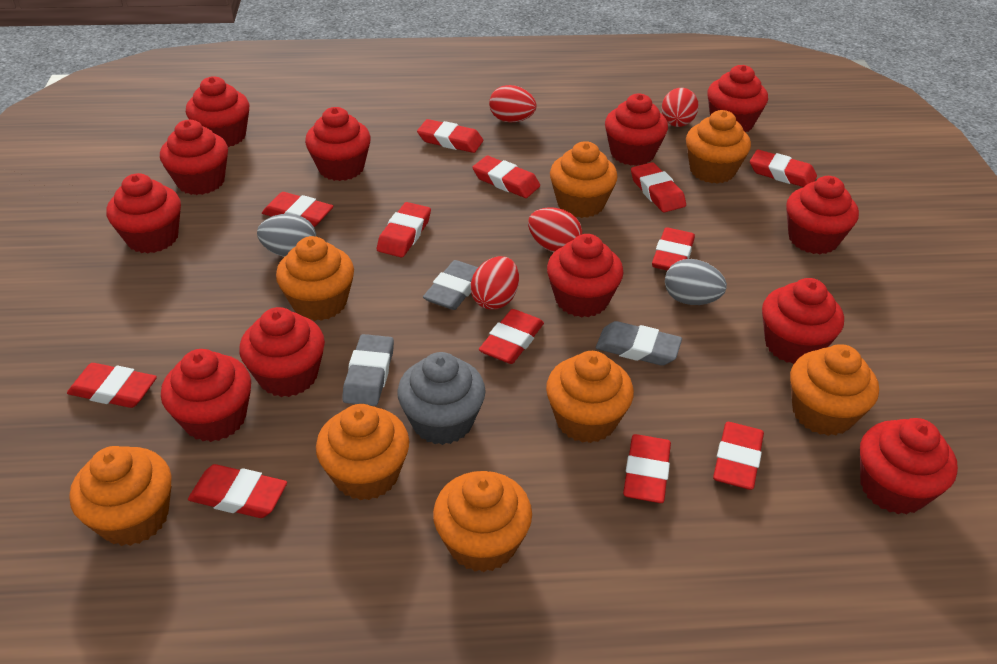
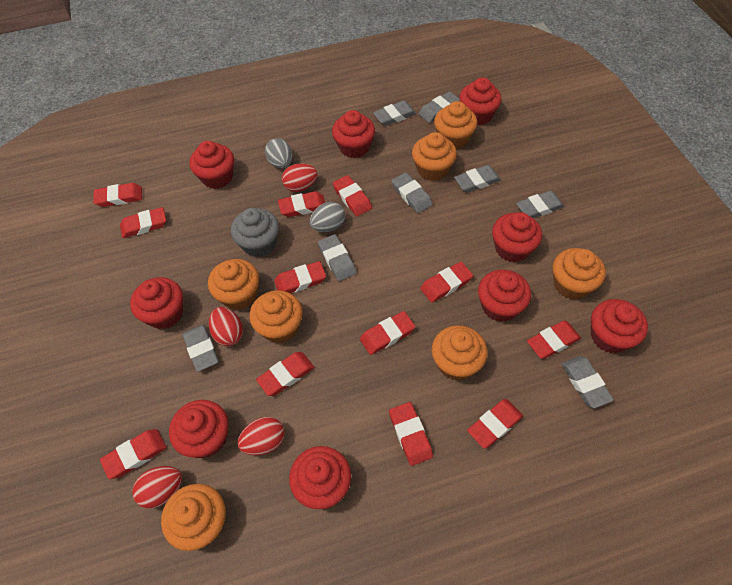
grey eraser: [342,334,394,406] [423,260,479,310] [596,321,682,366] = 3 -> [183,325,219,372] [318,234,357,281] [373,101,417,126] [392,173,433,213] [419,91,460,123] [454,165,501,193] [516,191,564,218] [562,356,614,408] = 8
orange cupcake: [69,446,172,546] [276,236,354,321] [316,404,409,500] [433,471,532,572] [546,351,634,443] [550,141,618,218] [686,110,751,184] [790,344,879,436] = 8 -> [161,484,226,551] [208,259,259,310] [250,290,303,343] [412,132,457,181] [432,325,488,381] [434,101,477,149] [553,248,606,300] = 7
red cupcake: [106,173,181,254] [160,120,228,195] [161,349,251,442] [186,77,249,147] [239,307,325,397] [305,107,371,181] [547,234,623,318] [605,94,668,166] [707,65,768,132] [762,278,844,364] [786,176,859,254] [860,418,958,514] = 12 -> [130,277,183,329] [169,400,228,458] [189,141,234,189] [289,446,351,509] [332,110,375,158] [459,78,501,125] [478,269,531,322] [492,212,542,262] [591,299,648,353] = 9

